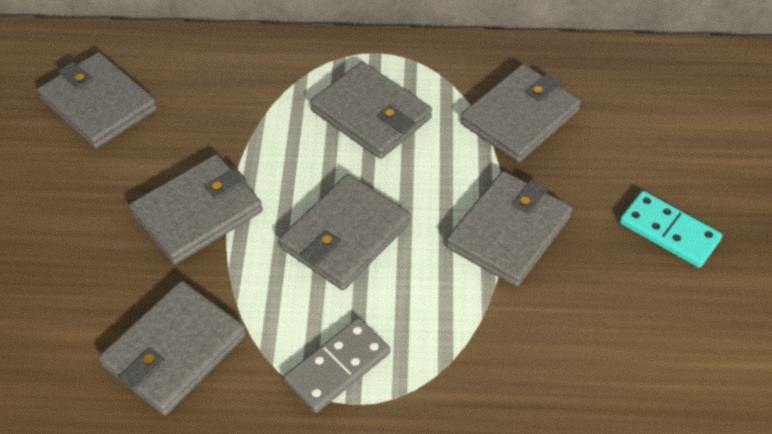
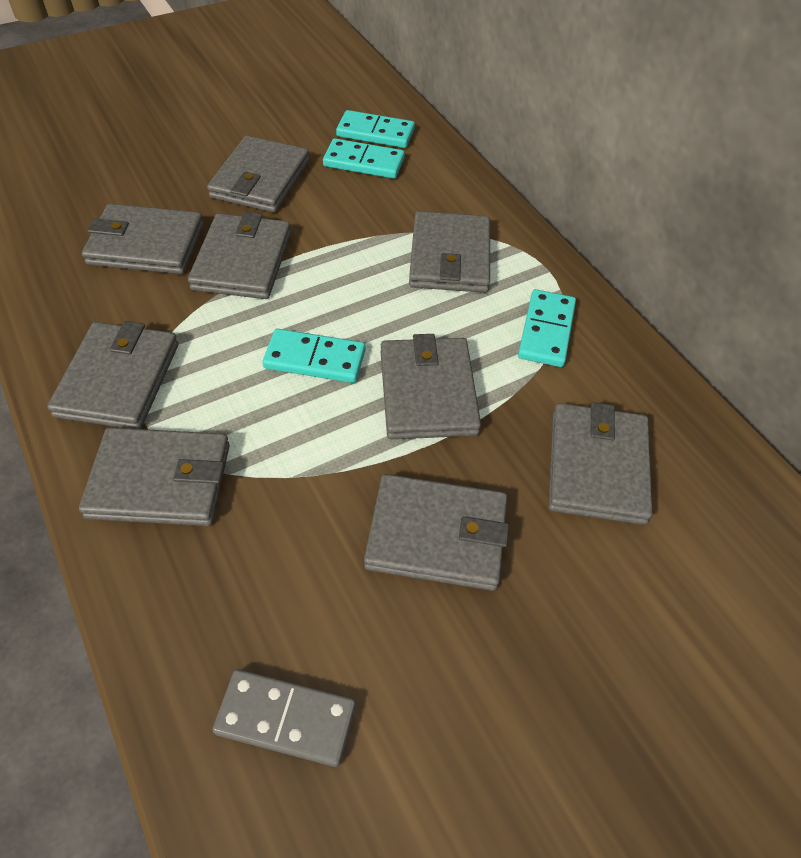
grey wallet: [37,52,157,148] [99,281,246,415] [129,154,263,265] [279,174,411,290] [310,62,432,159] [446,171,572,287] [460,64,581,162] = 7 -> [47,321,178,429] [79,427,230,526] [82,204,204,274] [188,212,291,299] [207,135,310,213] [364,474,509,591] [381,334,481,439] [409,211,490,293] [548,402,652,525] = 9
turquoise domino: [620,191,722,268] = 1 -> [262,329,365,383] [323,138,405,179] [336,110,415,148] [518,289,576,367] = 4

